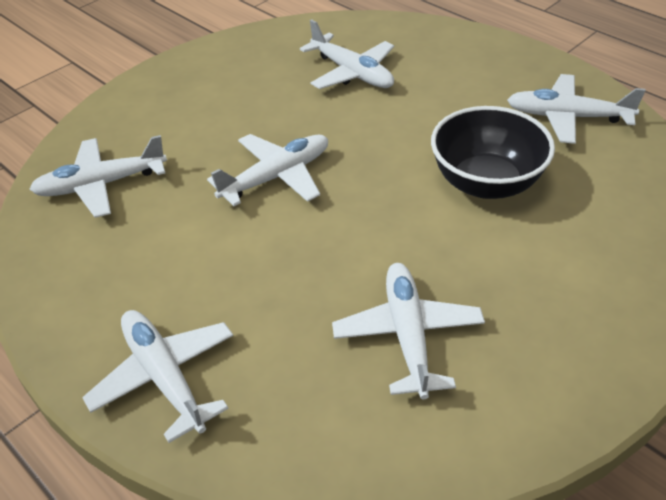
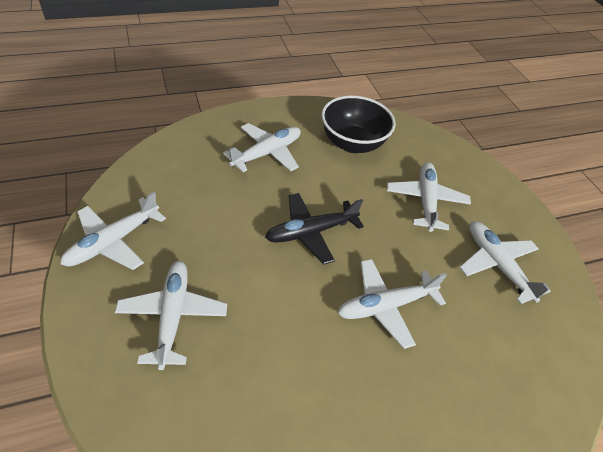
black plane: none = 0 -> [265,193,364,265] = 1

